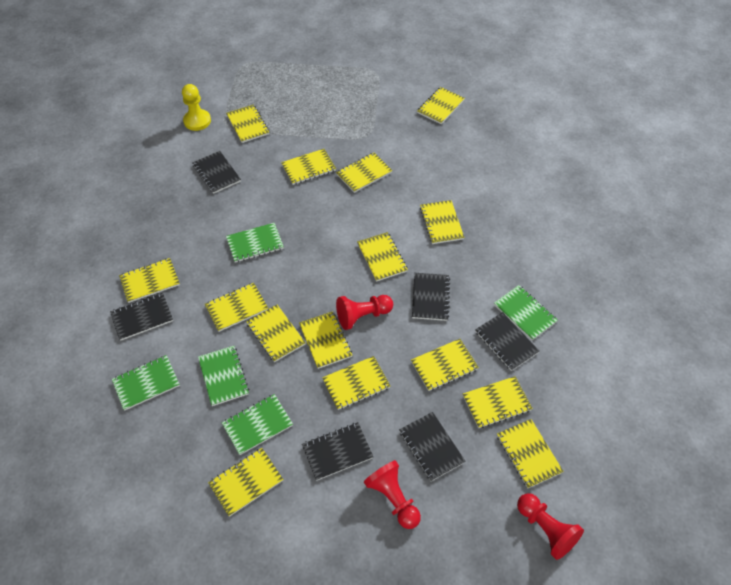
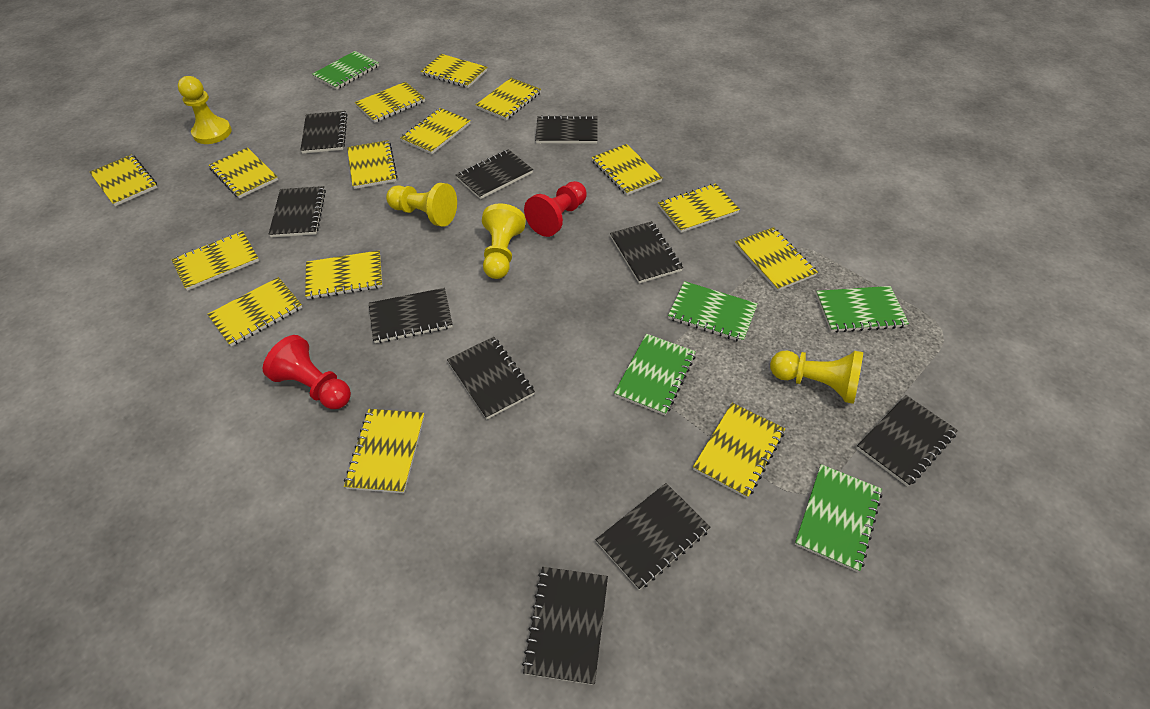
black notebook: [110,293,173,341] [192,151,241,194] [302,422,374,481] [399,412,466,481] [412,273,450,321] [475,312,539,371] = 6 -> [269,186,326,237] [300,111,347,154] [369,288,453,343] [447,337,535,419] [456,149,533,199] [522,567,608,685] [535,115,598,144] [596,483,710,590] [610,221,683,283] [856,395,958,487] = 10
red pawn: [336,295,393,330] [364,460,421,529] [517,493,584,560] = 3 -> [263,335,351,409] [524,181,587,237] = 2
yellow pawn: [182,84,211,131] = 1 -> [178,76,232,144] [386,183,457,227] [482,203,526,279] [770,351,863,404] = 4

